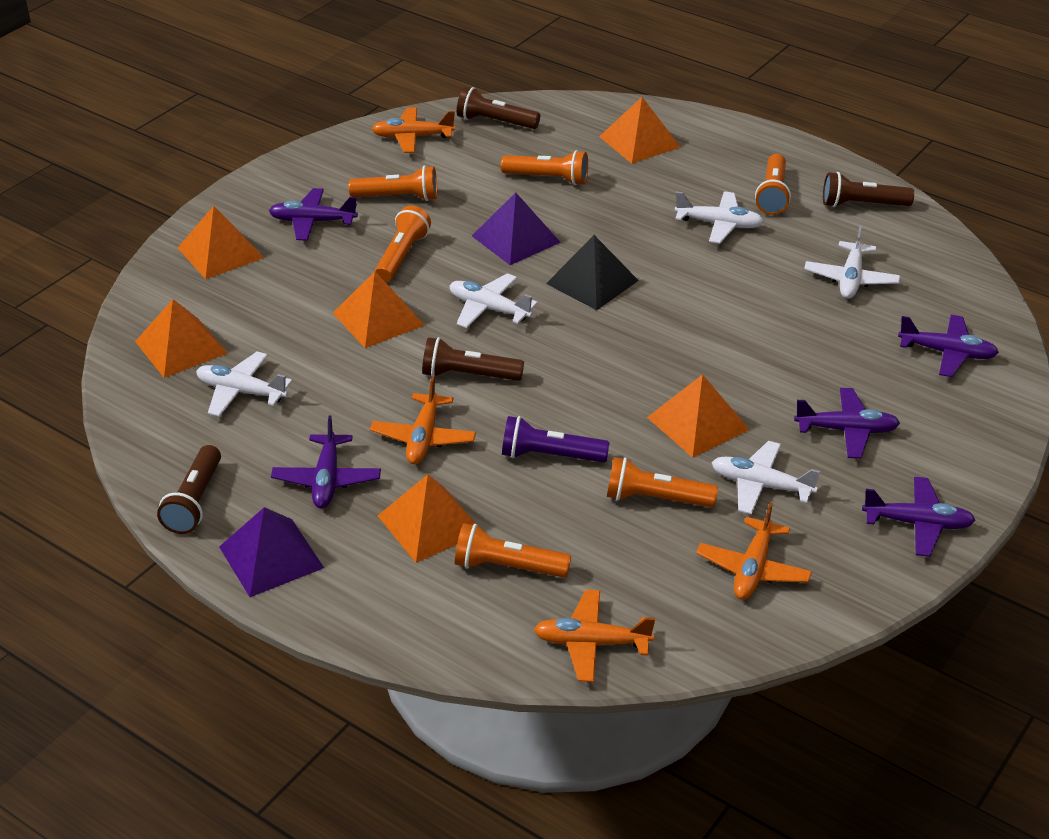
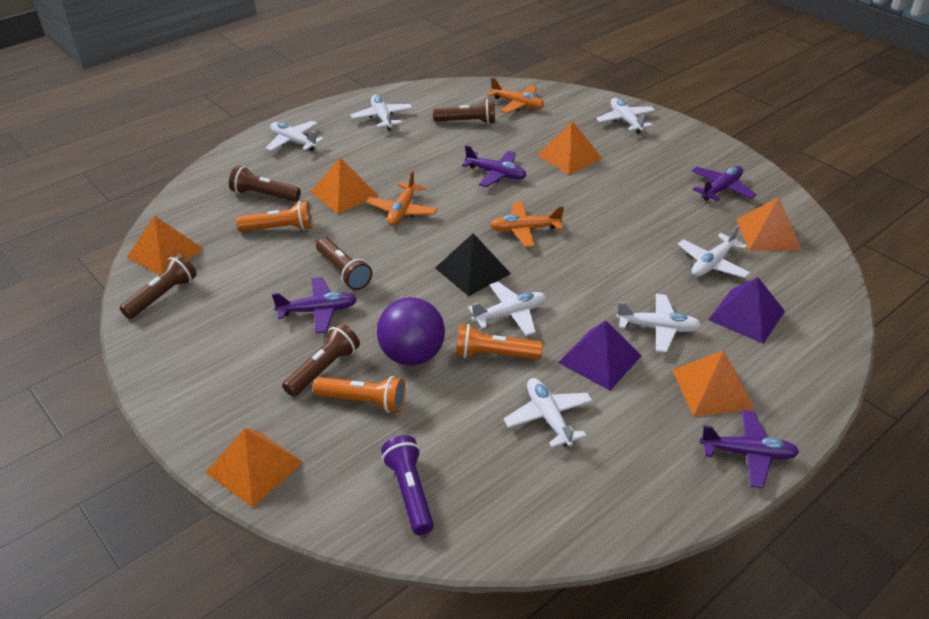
brown flashlight: [157,445,221,534] [422,337,524,381] [457,87,540,129] [823,172,914,207] = 4 -> [120,254,197,319] [229,166,301,202] [282,323,360,397] [316,237,372,290] [433,99,495,124] = 5
orange flashlight: [348,166,437,201] [375,206,431,282] [455,523,571,578] [501,150,588,185] [607,457,718,507] [755,154,791,215] = 6 -> [236,201,313,232] [313,376,405,413] [456,324,543,359] = 3
orange plane: [370,376,476,464] [372,107,455,153] [534,590,655,682] [696,502,812,600] = 4 -> [366,170,437,226] [487,77,544,114] [490,202,564,247] = 3
purple ball: none = 0 -> [377,297,445,366] = 1
purple plane: [269,188,358,241] [271,415,381,508] [794,388,900,459] [862,477,975,557] [898,315,999,377] = 5 -> [272,277,357,334] [462,145,527,187] [692,166,757,201] [700,410,799,488] = 4
white plane: [196,351,293,417] [450,273,538,328] [675,191,764,244] [711,441,820,514] [804,226,900,299] = 5 -> [266,121,324,151] [351,95,413,130] [468,282,546,336] [503,378,593,448] [596,98,656,133] [616,294,701,353] [678,225,750,278] = 7

